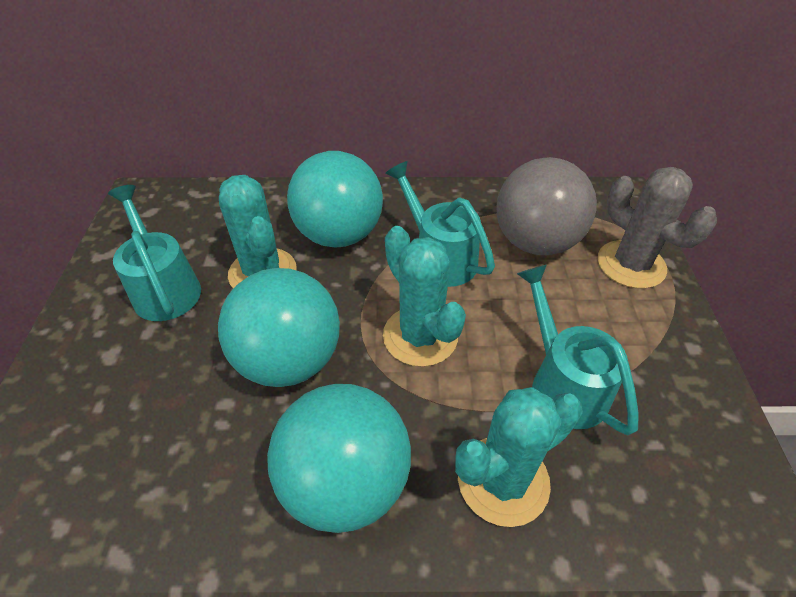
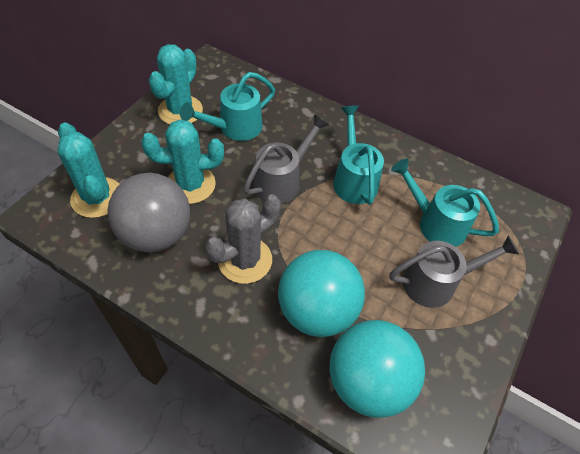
grey watering can: none = 0 -> [243,114,329,204] [390,235,519,308] = 2
turquoise ball: [218,268,340,387] [267,384,411,533] [287,151,383,248] = 3 -> [278,250,365,337] [329,320,425,418] = 2

